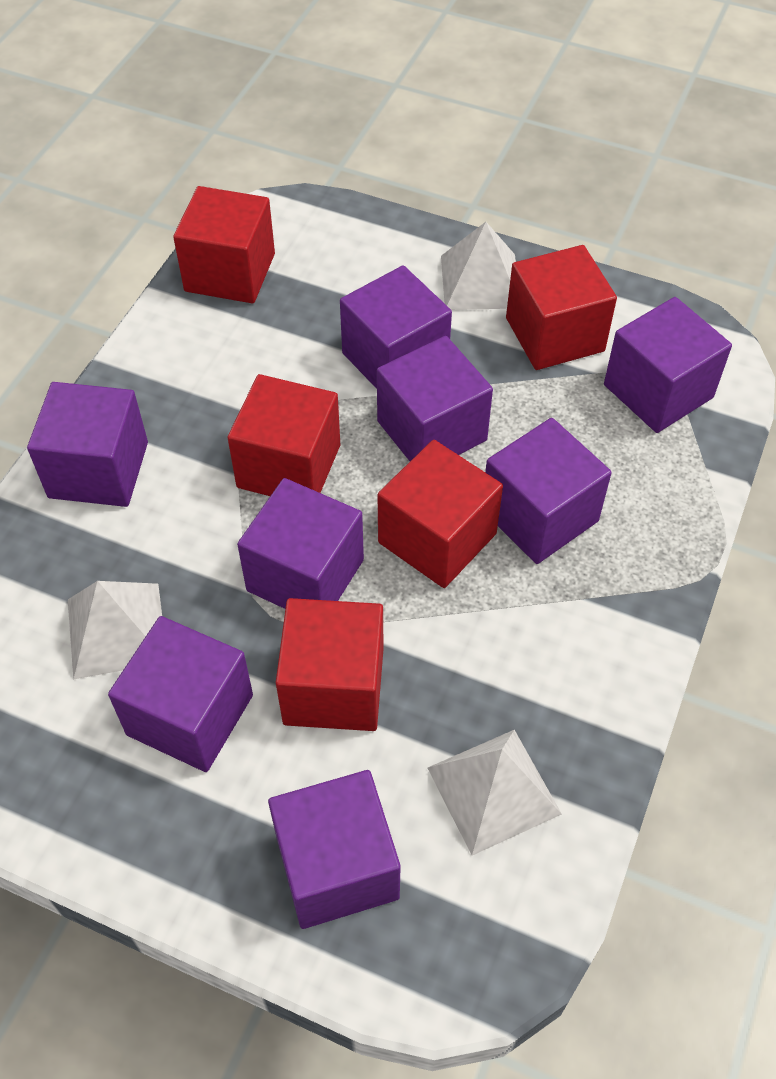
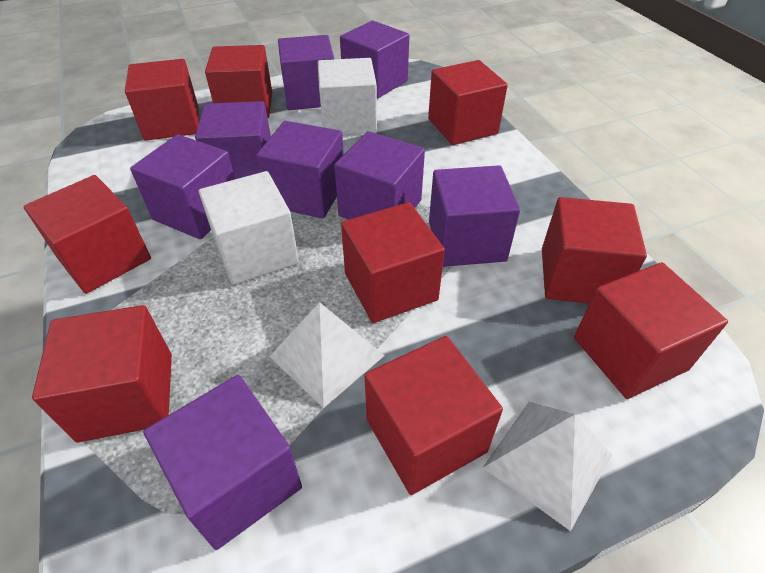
red cube: [173,186,275,303] [228,374,340,496] [276,598,383,731] [378,440,503,588] [506,245,617,370] = 5 -> [24,175,151,294] [32,305,172,442] [125,59,199,141] [205,45,272,118] [341,202,445,323] [364,336,503,495] [428,60,508,145] [542,197,647,304] [574,262,728,399] = 9
white cube: none = 0 -> [199,171,299,285] [318,58,377,136] = 2
white pyramid: [68,581,162,679] [428,730,562,856] [441,222,516,310] = 3 -> [270,302,385,408] [483,402,612,531] = 2

